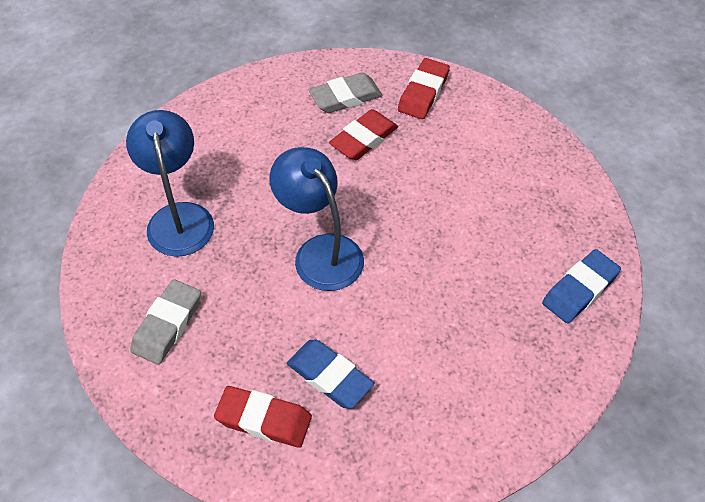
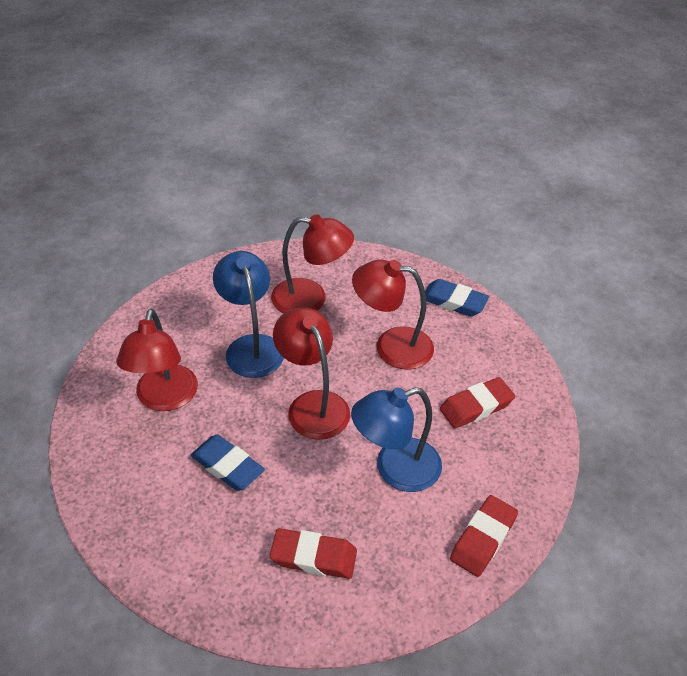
grey eraser: [130,279,201,365] [309,72,382,113] = 2 -> none = 0
red lamp: none = 0 -> [116,309,198,411] [271,214,354,313] [273,308,350,440] [352,260,434,370] = 4

